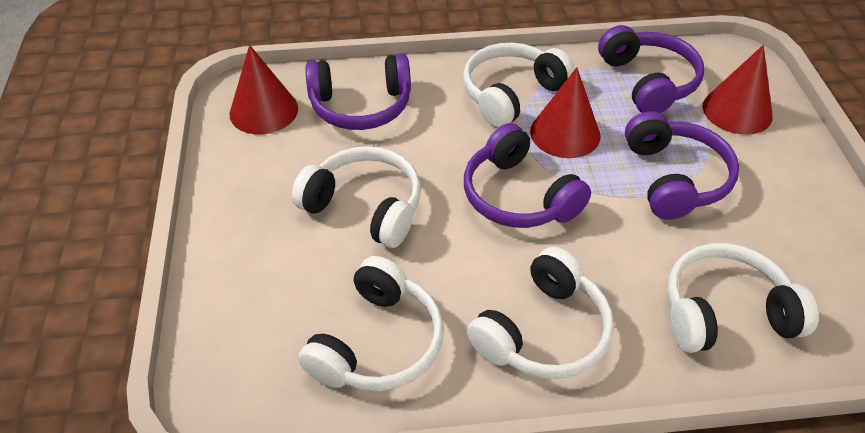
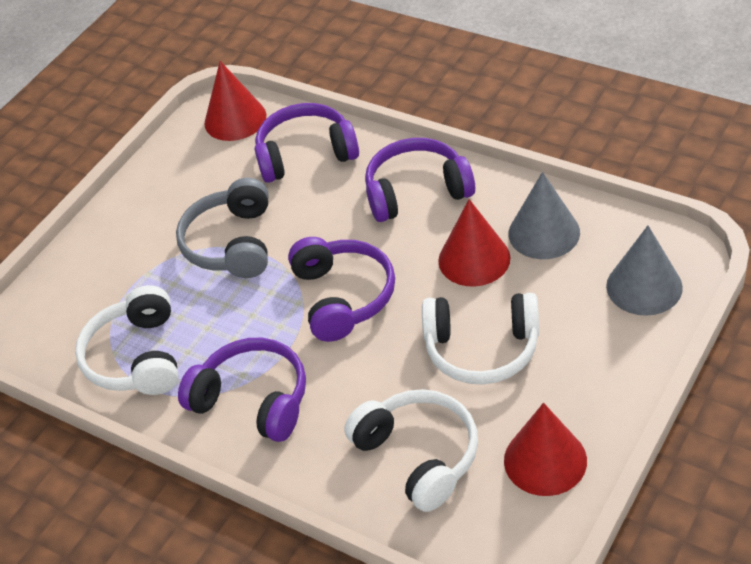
grey cone: none = 0 -> [509,172,580,259] [606,226,683,316] = 2
grey headphones: none = 0 -> [176,178,269,278] = 1
white headphones: [292,146,421,248] [298,256,444,391] [463,42,575,128] [467,247,614,379] [667,243,818,353] = 5 -> [75,285,179,395] [344,389,478,512] [422,293,539,385] = 3

